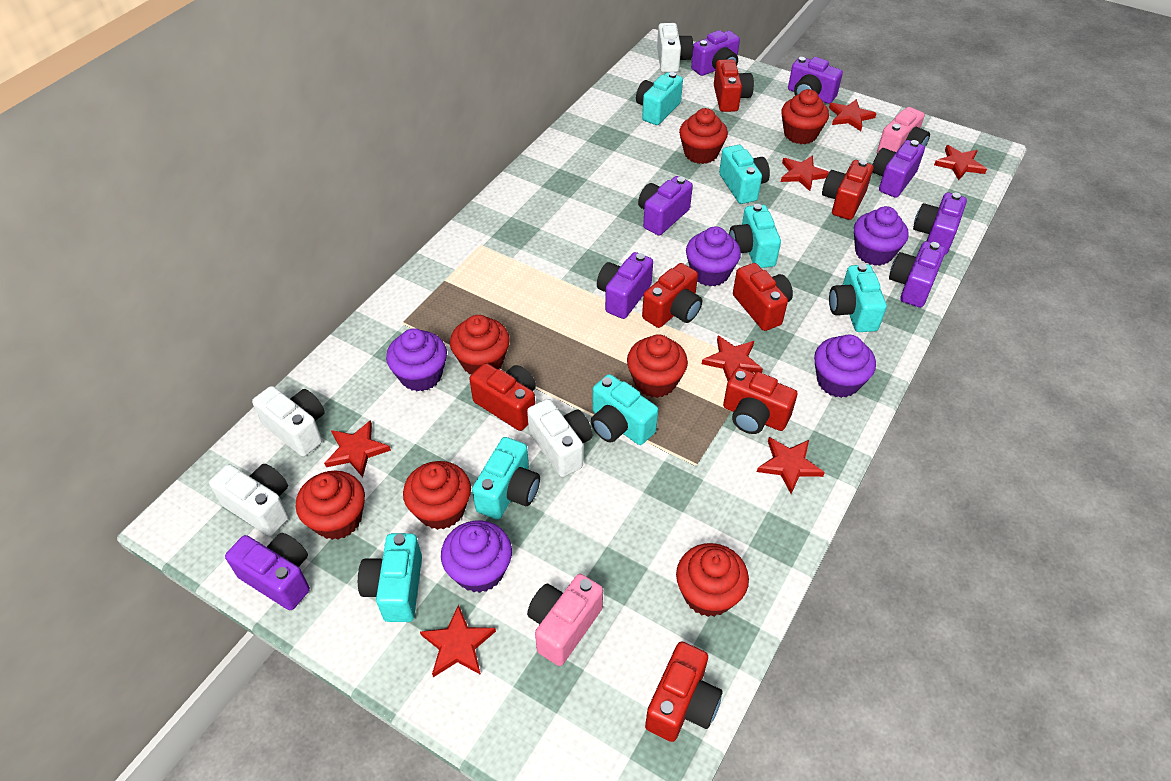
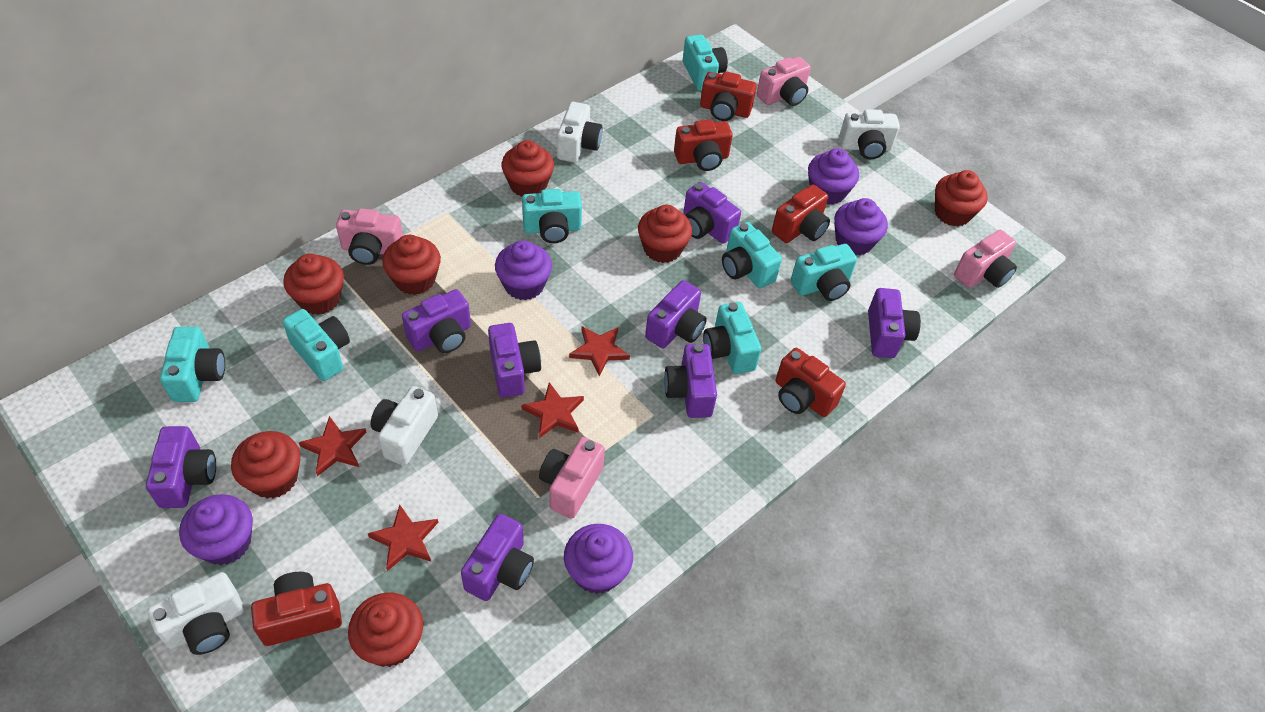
pink camera: [527,574,603,666] [877,107,930,154] = 2 -> [336,208,403,265] [539,437,605,519] [757,57,811,106] [954,230,1017,288] = 4
red camera: [469,363,536,431] [642,263,702,328] [645,641,723,742] [714,59,754,112] [723,368,797,434] [733,263,793,331] [822,160,873,220] = 7 -> [251,572,342,646] [674,119,733,171] [700,71,757,121] [772,184,830,243] [776,348,846,417] = 5
red star: [324,420,391,477] [420,605,496,677] [702,336,763,381] [757,437,825,494] [781,156,829,191] [829,99,877,131] [934,145,987,180] = 7 -> [299,416,367,476] [368,505,438,571] [521,382,584,438] [569,326,630,376] = 4

